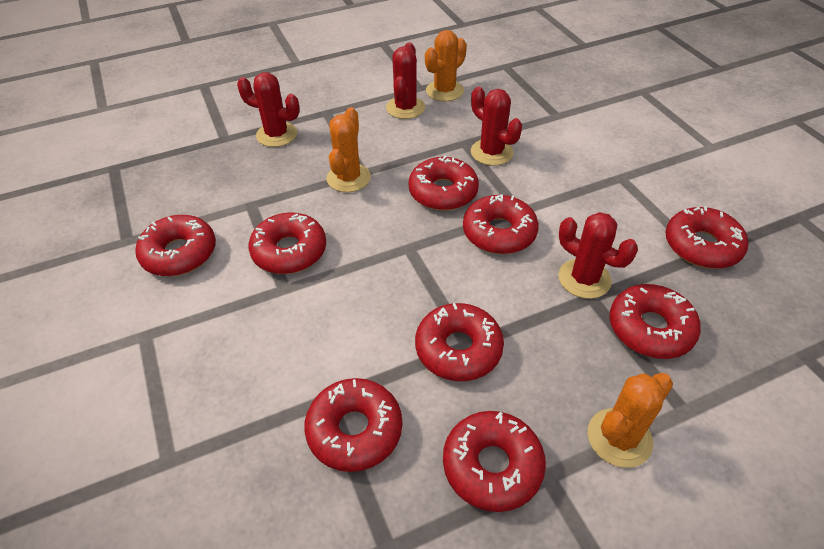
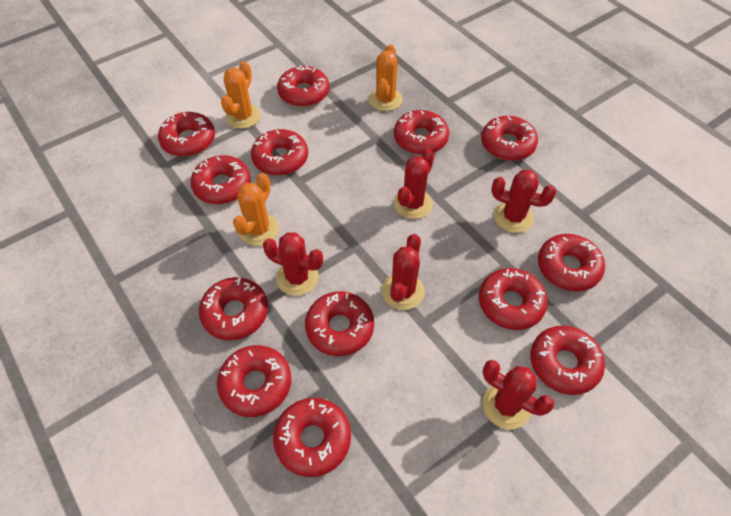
red cactus: [237,72,300,147] [386,42,425,119] [471,87,522,166] [558,212,638,299] = 4 -> [263,232,323,296] [382,234,425,310] [394,149,434,219] [482,360,555,430] [491,170,556,233] = 5
red donut: [135,215,216,276] [249,212,326,274] [304,378,402,472] [408,155,479,211] [415,303,504,381] [443,411,546,512] [463,194,539,254] [609,284,701,359] [665,206,748,269] = 9 -> [158,112,215,157] [191,155,251,204] [199,277,268,340] [217,345,291,417] [251,129,308,176] [273,398,351,477] [277,65,329,107] [305,291,374,356] [394,110,449,155] [479,268,548,330] [481,116,538,161] [531,326,605,395] [538,234,605,292] = 13

